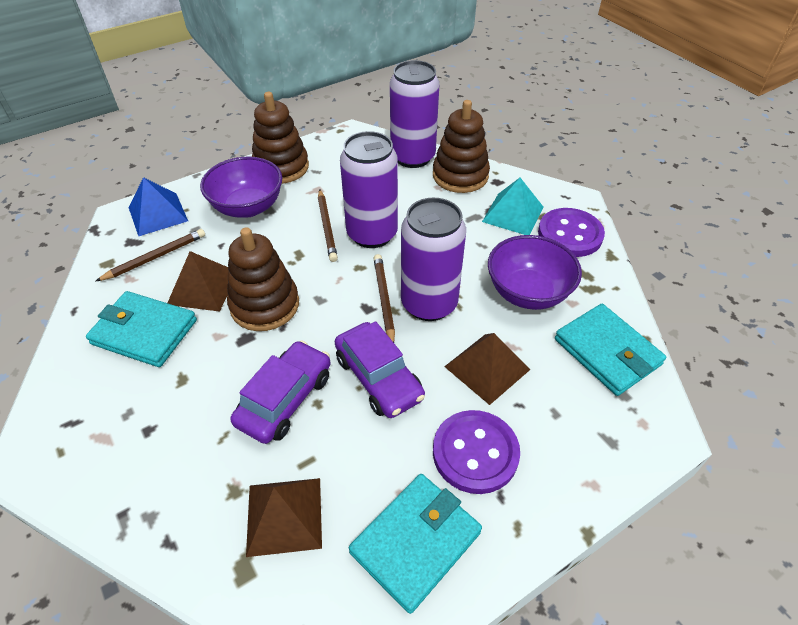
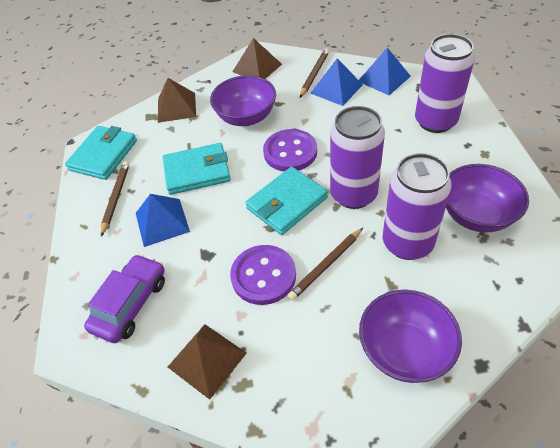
blue pyramid: [129,177,188,236] = 1 -> [136,194,190,247] [310,58,363,106] [359,48,411,95] = 3
brown stacking toy: [227,227,299,331] [252,92,309,184] [433,100,490,193] = 3 -> none = 0
purple bowl: [200,157,282,218] [488,235,582,310] = 2 -> [210,75,276,126] [359,290,462,383] [446,164,529,232] = 3
purple car: [230,341,331,444] [335,321,425,418] = 2 -> [84,254,165,343] = 1
turquoise pyramid: [482,178,543,235] = 1 -> none = 0

